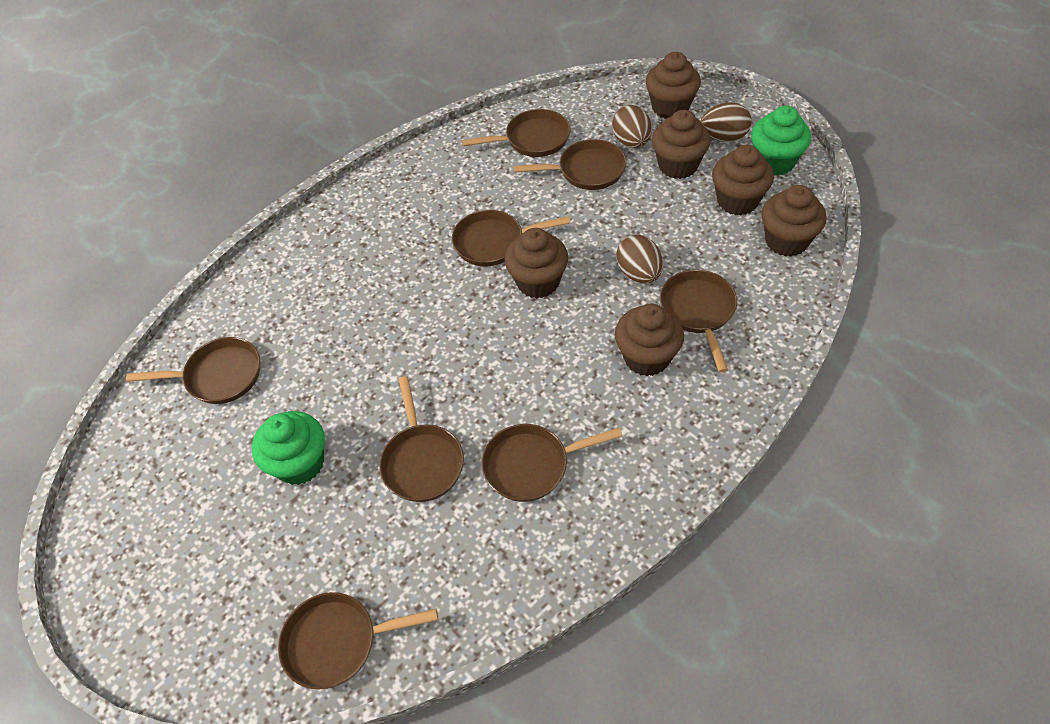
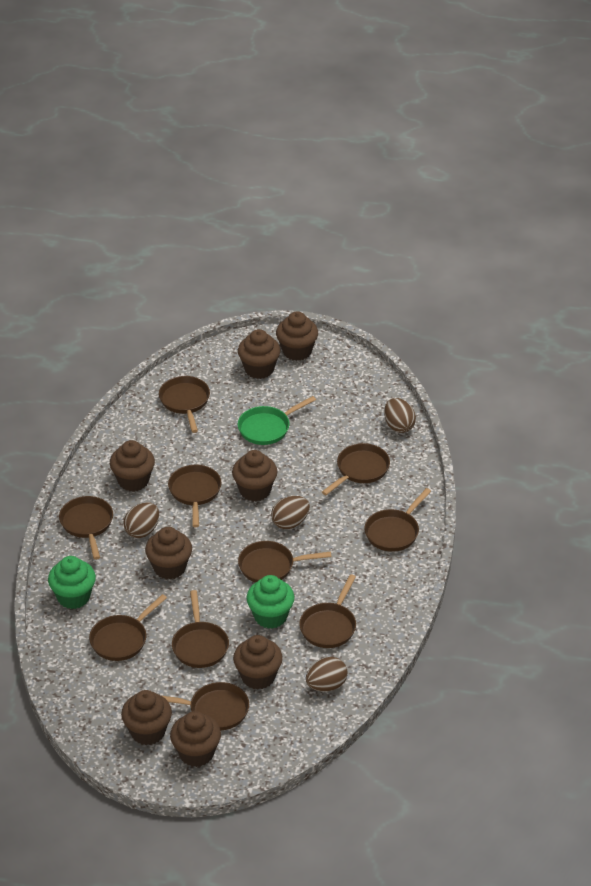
brown cupcake: [505,228,568,299] [615,304,684,376] [646,52,701,119] [652,110,711,179] [712,145,774,216] [761,185,826,257] = 6 -> [110,440,155,492] [121,690,172,745] [145,527,192,580] [170,711,221,767] [232,450,277,502] [233,635,283,690] [238,329,280,379] [276,311,318,361] = 8
brown egg: [612,105,652,148] [617,235,663,283] [701,103,752,142] = 3 -> [123,502,159,538] [271,496,310,529] [306,657,348,692] [384,398,416,433] = 4
brown pan: [126,337,260,404] [278,592,438,689] [379,376,464,502] [452,210,570,266] [462,109,570,157] [481,424,623,502] [513,139,627,190] [660,270,737,373] = 8 -> [59,496,113,560] [89,594,167,661] [159,376,210,433] [163,682,249,730] [168,465,222,527] [172,590,229,668] [238,541,331,583] [299,574,356,648] [322,443,390,495] [364,488,431,552] = 10
green pan: none = 0 -> [238,396,316,445] = 1

